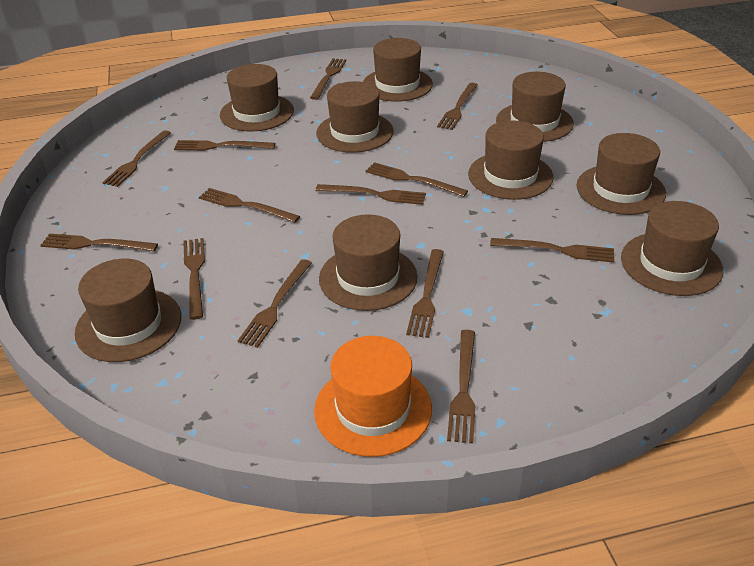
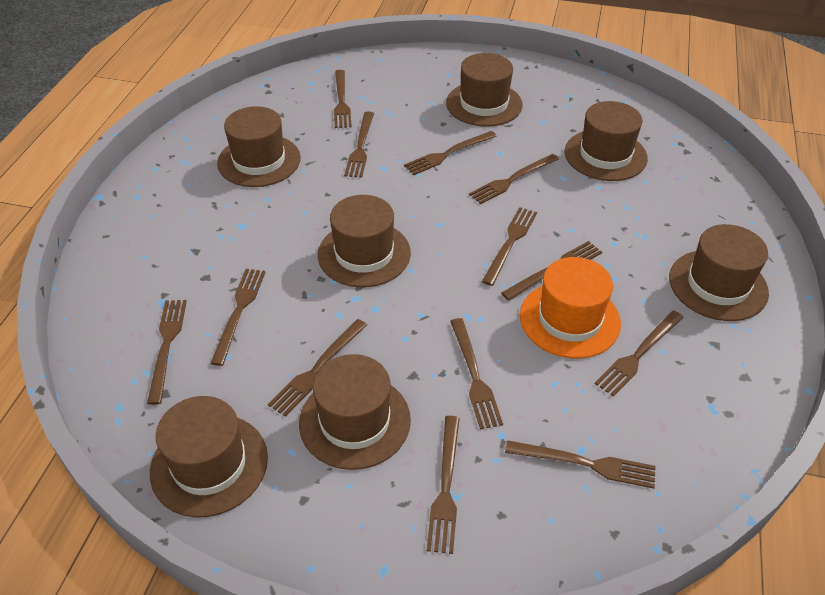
brown hat: [75,259,181,362] [220,64,294,132] [316,81,394,153] [319,215,417,311] [363,38,433,102] [468,120,553,200] [496,72,574,142] [577,133,666,215] [621,201,723,296] = 9 -> [150,396,268,518] [217,106,301,187] [299,354,411,470] [318,195,411,287] [446,53,523,127] [565,101,648,181] [669,224,769,321] = 7

